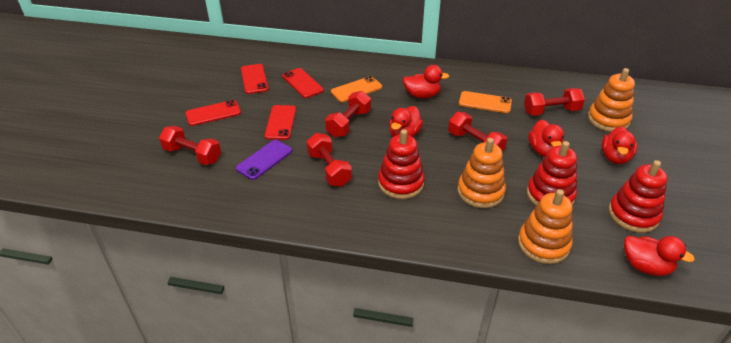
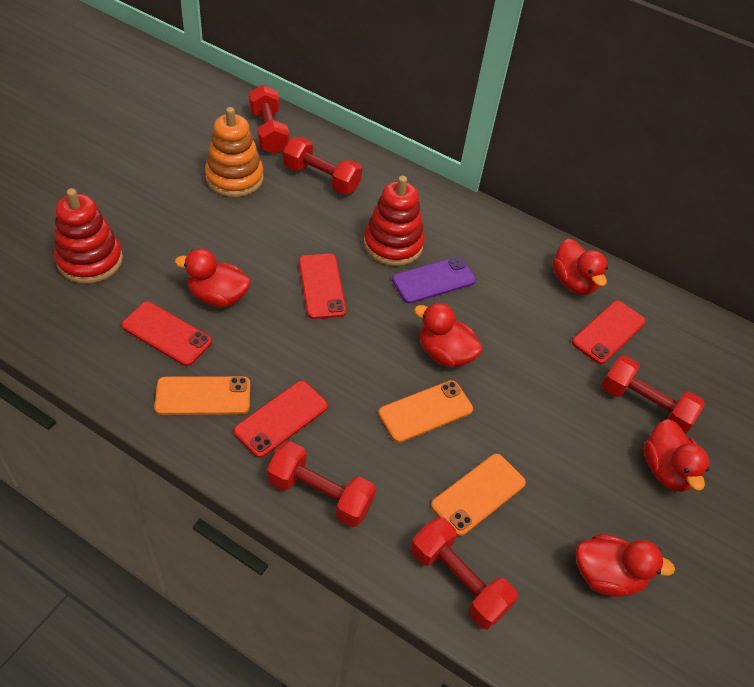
orange phone: [331,76,382,102] [459,91,512,113] = 2 -> [154,376,250,415] [378,380,473,443] [431,454,526,536] = 3
orange stacking toy: [457,138,506,208] [518,189,573,264] [588,68,635,132] = 3 -> [205,107,264,197] = 1
red stacking toy: [378,129,425,199] [527,141,577,205] [609,160,668,233] = 3 -> [54,188,123,284] [364,176,425,266] = 2

